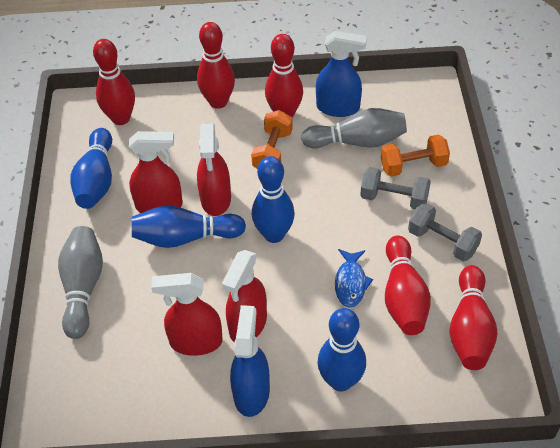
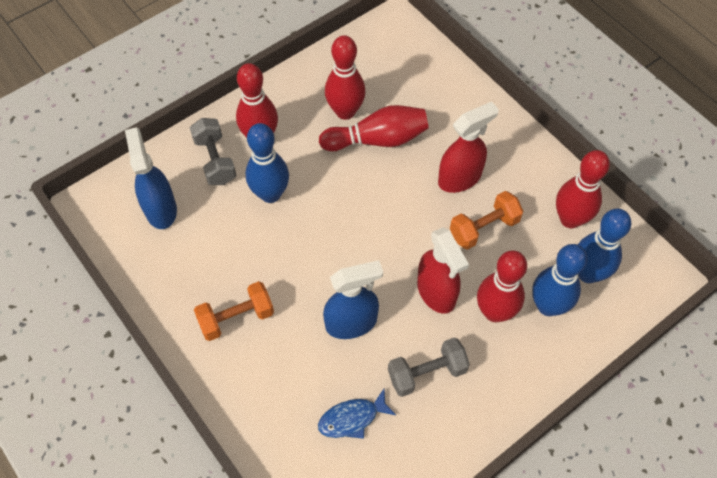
blue bowling pin: [70,128,112,209] [132,205,246,248] [252,156,295,243] [318,308,366,391] = 4 -> [246,123,289,203] [532,244,587,316] [578,208,631,283] = 3
grey bowling pin: [58,226,103,339] [301,108,407,148] = 2 -> none = 0
red spray bottle: [129,131,183,213] [151,273,223,356] [197,124,231,216] [222,250,267,342] = 4 -> [417,227,469,314] [438,102,499,193] = 2

